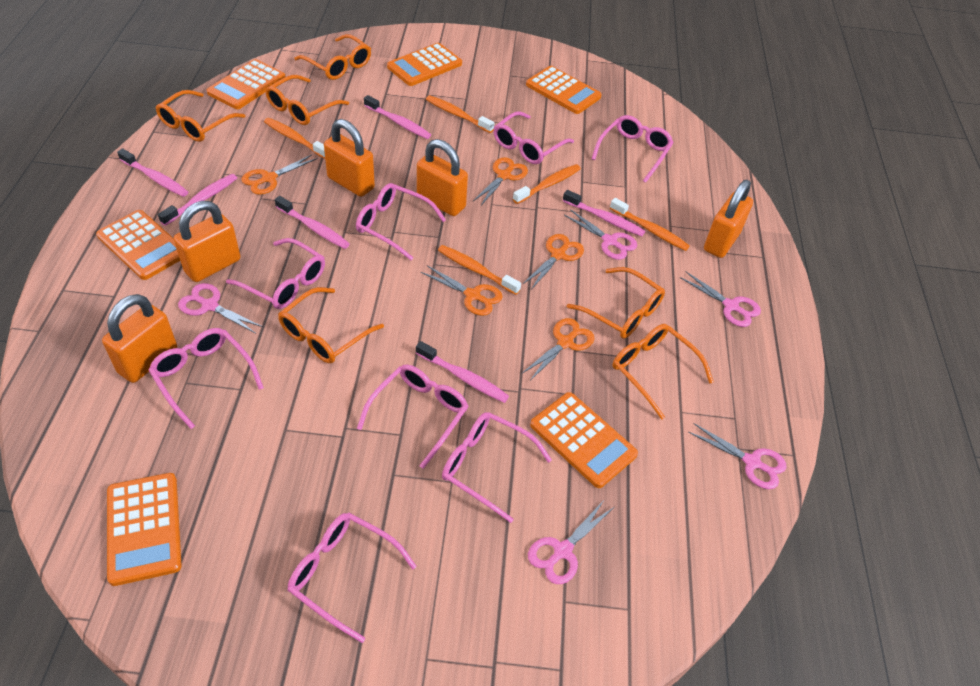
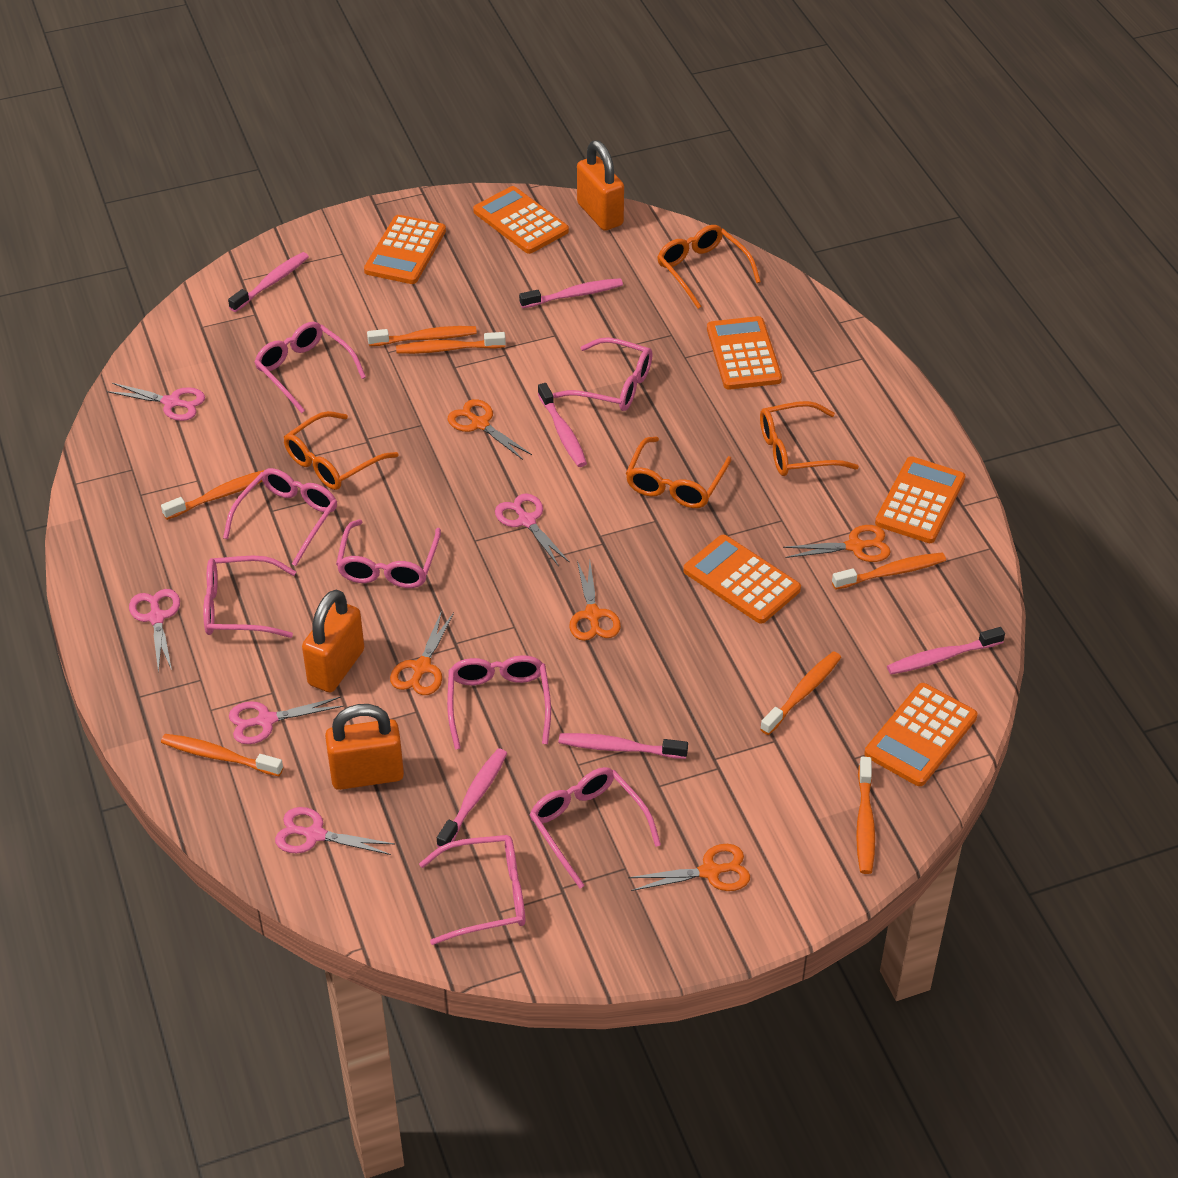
orange glasses: [155,90,246,142] [265,75,349,125] [278,287,384,363] [294,34,371,80] [567,267,665,339] [613,324,714,420] = 6 -> [284,411,399,490] [626,437,732,508] [657,225,761,309] [760,401,859,476] = 4
orange padlock: [102,294,177,383] [174,201,240,282] [324,119,375,197] [417,139,468,216] [704,180,753,258] = 5 -> [302,589,364,692] [325,704,404,790] [577,140,624,231] = 3
orange toothbrush: [264,118,325,159] [426,95,494,133] [438,245,521,295] [513,164,581,204] [610,198,690,251] = 5 -> [161,470,264,520] [161,734,283,776] [367,326,477,346] [396,332,506,354] [760,651,841,735] [832,552,946,590] [856,757,875,874] = 7

